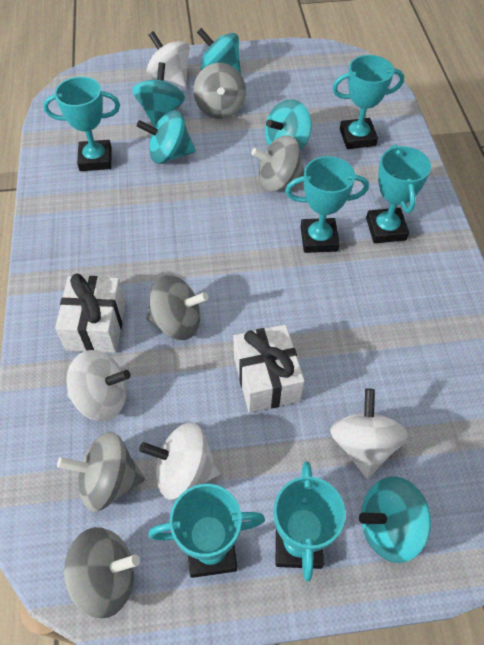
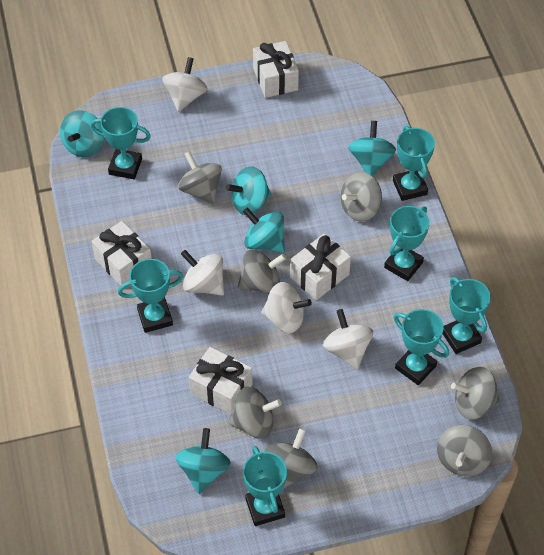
grey spinning top: [57,432,145,512] [64,527,140,618] [146,275,209,340] [194,63,246,119] [251,135,304,191] = 5 -> [178,151,222,204] [228,387,282,439] [238,250,286,294] [265,428,318,489] [341,172,382,222] [437,425,492,477] [451,367,500,420] = 7
turquoise trophy: [43,77,120,171] [149,484,265,578] [274,461,346,581] [285,156,369,253] [332,55,404,149] [366,144,431,243] = 6 -> [90,107,151,179] [118,259,183,333] [243,446,287,526] [384,206,429,281] [393,126,435,201] [394,309,449,385] [443,277,491,354] = 7
white gift: [55,274,126,353] [234,325,305,413] = 2 -> [92,221,152,286] [189,347,253,414] [253,41,299,98] [290,234,351,300] = 4

